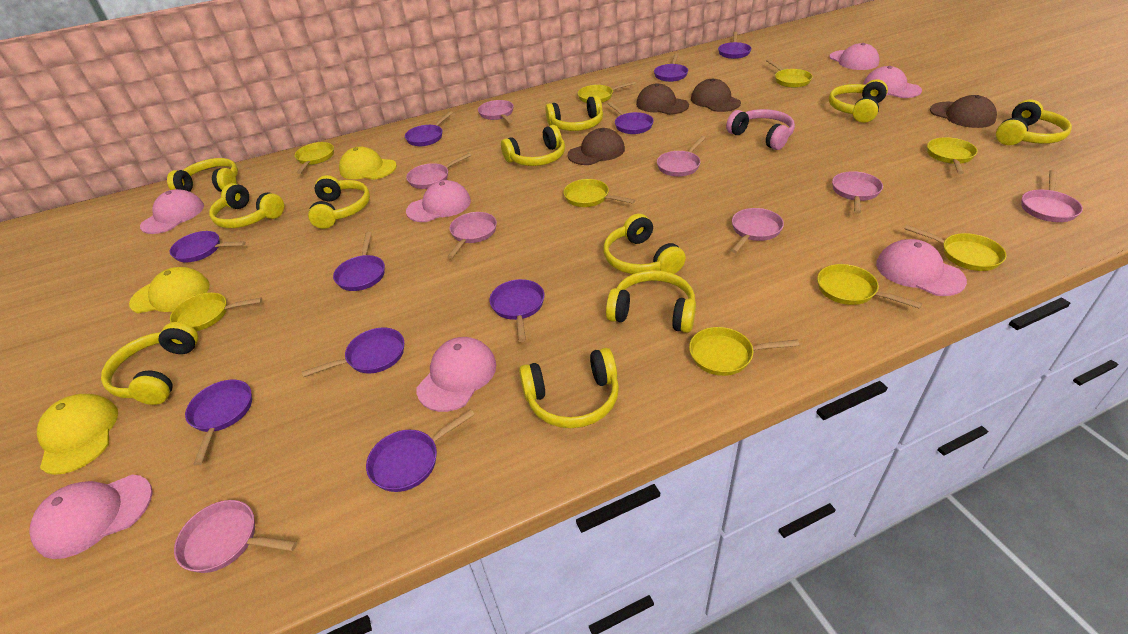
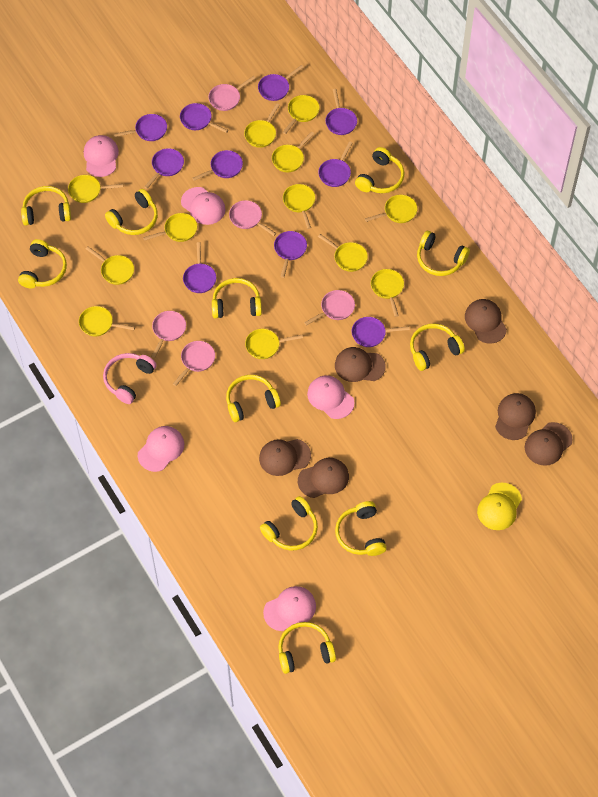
brown cap: [568,128,625,165] [636,83,689,115] [691,79,741,112] [930,95,997,128] = 4 -> [259,439,311,476] [298,458,349,498] [335,347,386,382] [465,299,507,344] [495,393,536,440] [525,422,573,466] = 6
pink cap: [29,475,153,559] [140,189,204,234] [406,180,471,222] [417,337,496,412] [829,43,880,70] [863,66,922,98] [876,239,967,296] = 7 -> [84,135,119,177] [138,426,184,472] [181,187,226,225] [263,586,316,631] [307,375,355,419] = 5
pink pan: [174,500,297,573] [406,153,471,189] [447,212,497,259] [478,100,514,123] [657,136,705,177] [731,208,784,253] [832,171,883,214] [1021,170,1083,222] = 8 -> [151,311,186,359] [173,341,215,386] [208,76,256,111] [229,200,276,236] [304,290,355,326] = 5
yellow cap: [37,394,118,475] [129,267,210,313] [339,146,397,180] = 3 -> [477,483,522,530] = 1
yellow pan: [170,292,262,331] [295,142,334,174] [563,179,635,207] [578,81,636,103] [689,327,799,376] [766,59,813,88] [817,264,922,309] [904,225,1007,271] [927,137,978,174] = 9 -> [68,175,123,203] [79,306,135,336] [86,246,134,285] [143,213,197,242] [244,103,279,148] [245,329,303,359] [272,132,314,172] [282,95,320,134] [283,184,315,229] [318,234,368,272] [365,195,417,223] [371,269,404,317] = 12

